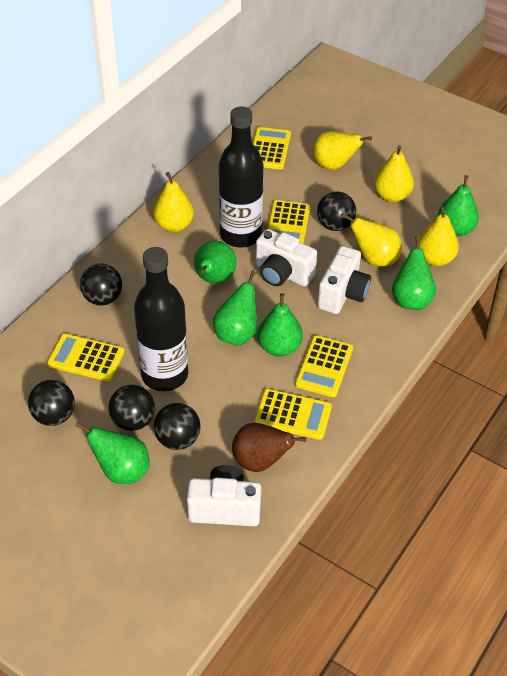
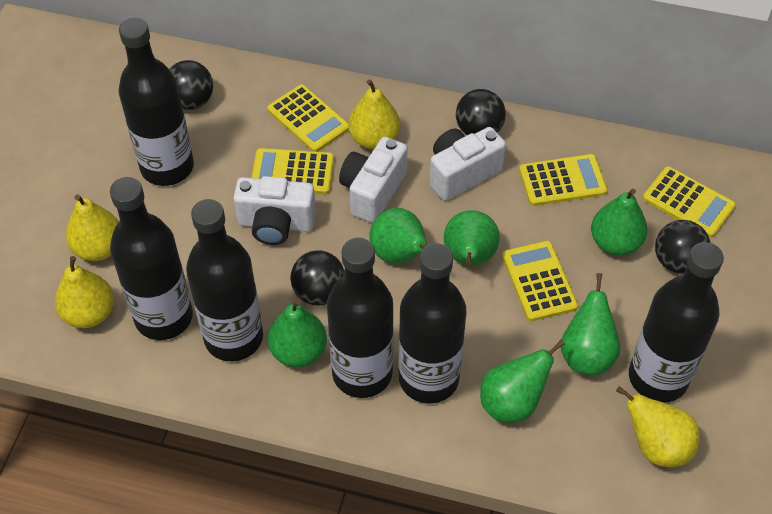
black ball: [28,380,75,426] [80,264,122,306] [108,385,155,431] [154,403,201,450] [317,191,356,231] = 5 -> [169,60,213,110] [290,251,345,305] [456,89,506,135] [655,220,710,274] = 4
black bottle: [134,247,188,391] [219,106,263,247] = 2 -> [110,177,193,340] [118,18,194,186] [186,199,263,361] [327,238,394,398] [398,243,467,403] [629,242,724,403] = 6
brown pear: [232,423,306,472] = 1 -> none = 0
yellow pear: [153,172,194,232] [313,131,372,170] [342,213,402,266] [374,145,414,202] [419,206,459,266] = 5 -> [55,256,114,328] [66,195,119,261] [348,79,400,150] [616,386,700,467] = 4

